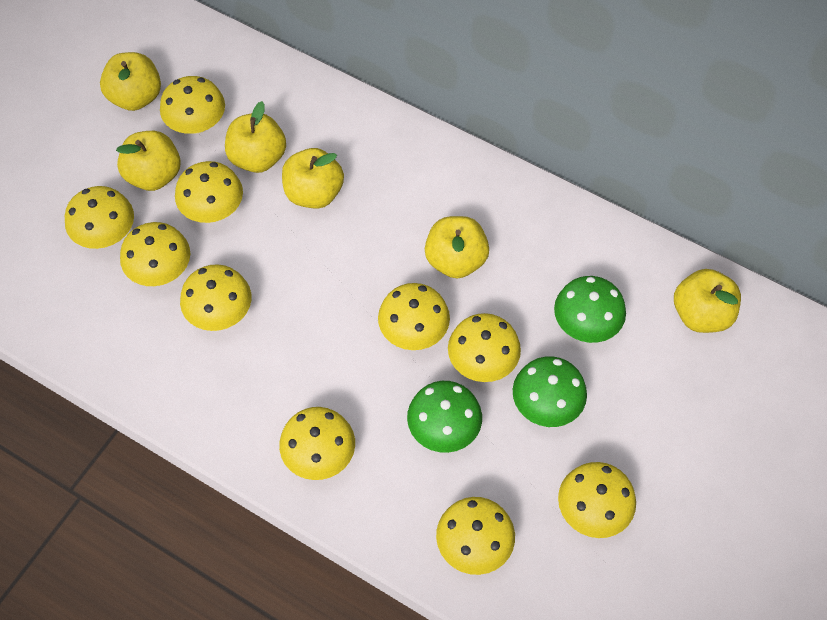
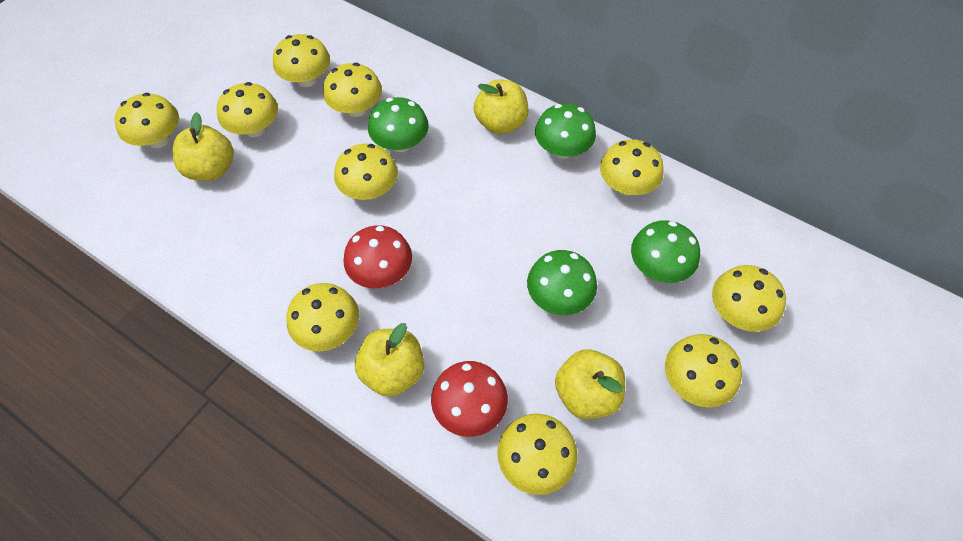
green mushroom: [407,381,482,453] [513,356,587,427] [554,276,626,343] = 3 -> [368,97,429,152] [527,250,597,315] [535,103,596,158] [631,220,700,283] = 4
red mushroom: none = 0 -> [343,225,412,289] [431,361,508,437] = 2
yellow apple: [100,52,161,111] [116,131,181,191] [225,101,286,173] [282,148,344,209] [425,216,489,278] [674,269,741,333] = 6 -> [173,112,234,181] [355,323,424,397] [474,79,528,134] [555,349,625,419] = 4

